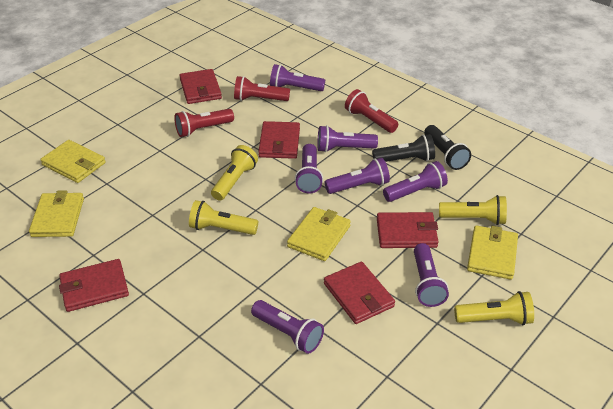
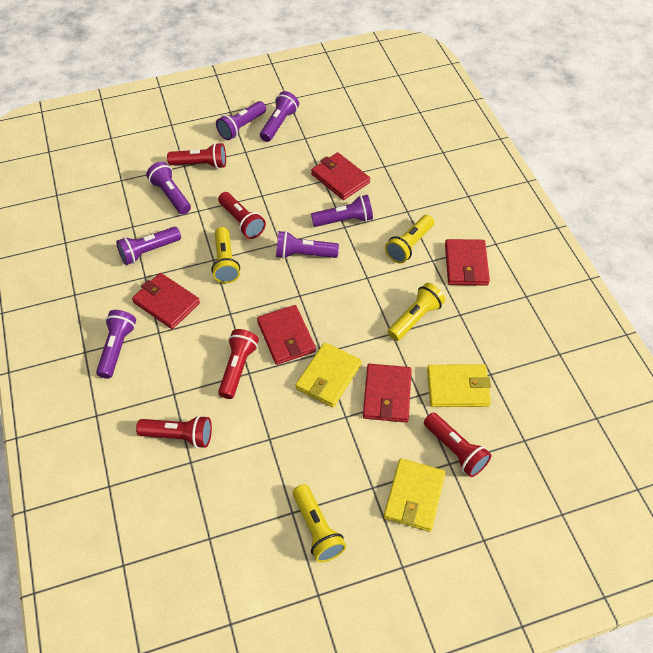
black flashlight: [372,134,435,162] [424,125,471,170] = 2 -> none = 0
red flashlight: [174,109,234,137] [234,76,290,101] [345,89,398,133] = 3 -> [136,415,212,448] [167,143,226,169] [218,192,266,239] [218,329,259,399] [424,413,491,477] = 5
yellow wallet: [29,190,84,237] [40,140,106,183] [287,207,351,261] [467,225,518,280] = 4 -> [295,342,362,407] [384,458,446,532] [427,364,491,407] = 3

